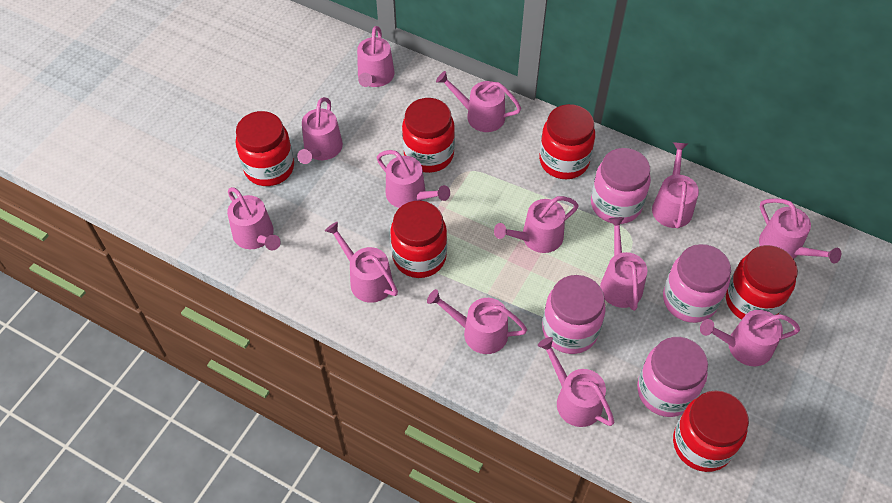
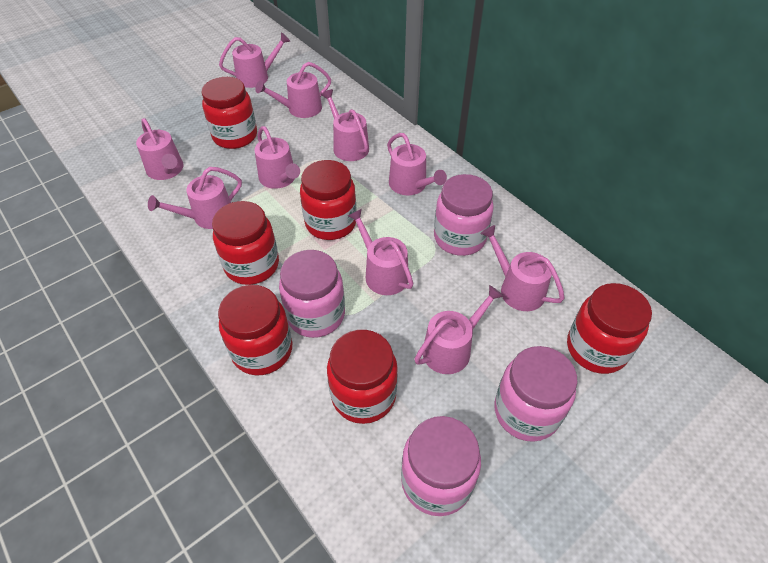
pink watering can: [227,187,281,251] [297,97,343,164] [325,222,398,303] [357,26,394,87] [377,150,450,208] [427,289,527,354] [436,71,521,132] [494,196,578,253] [538,337,614,427] [600,217,648,311] [652,142,699,229] [700,310,800,366] [759,198,841,264] = 13 -> [136,118,184,180] [148,167,242,229] [219,32,290,88] [254,126,300,189] [255,62,331,118] [321,89,369,161] [348,209,413,295] [387,133,447,195] [414,285,504,374] [480,225,565,311] = 10

